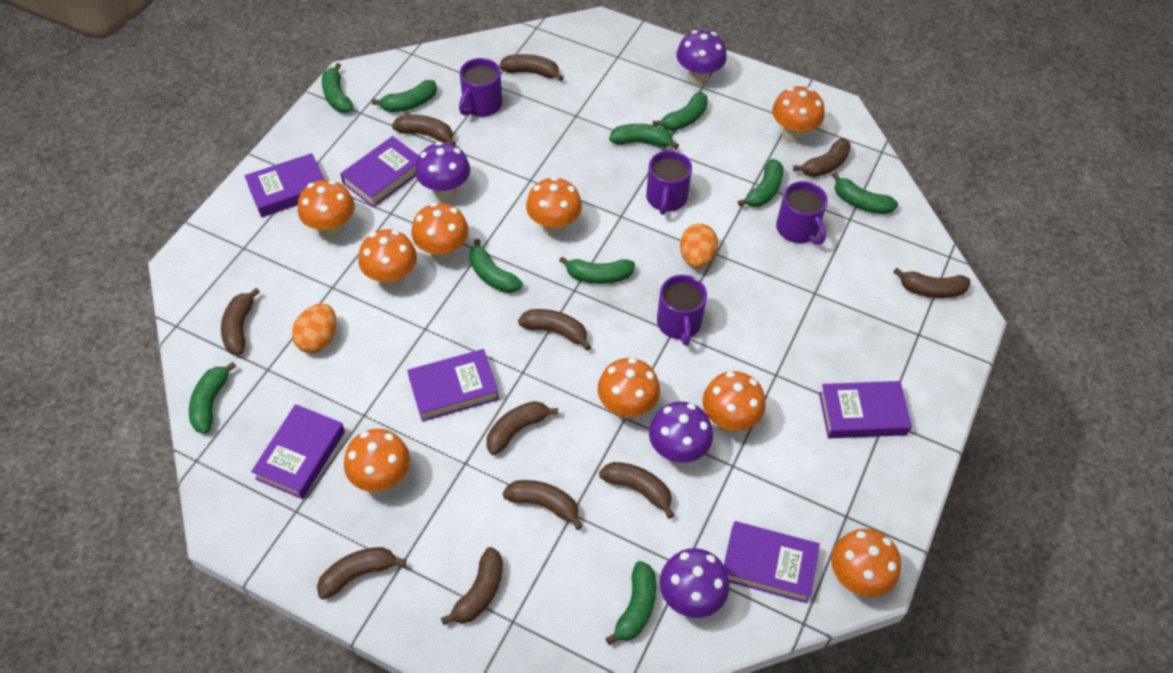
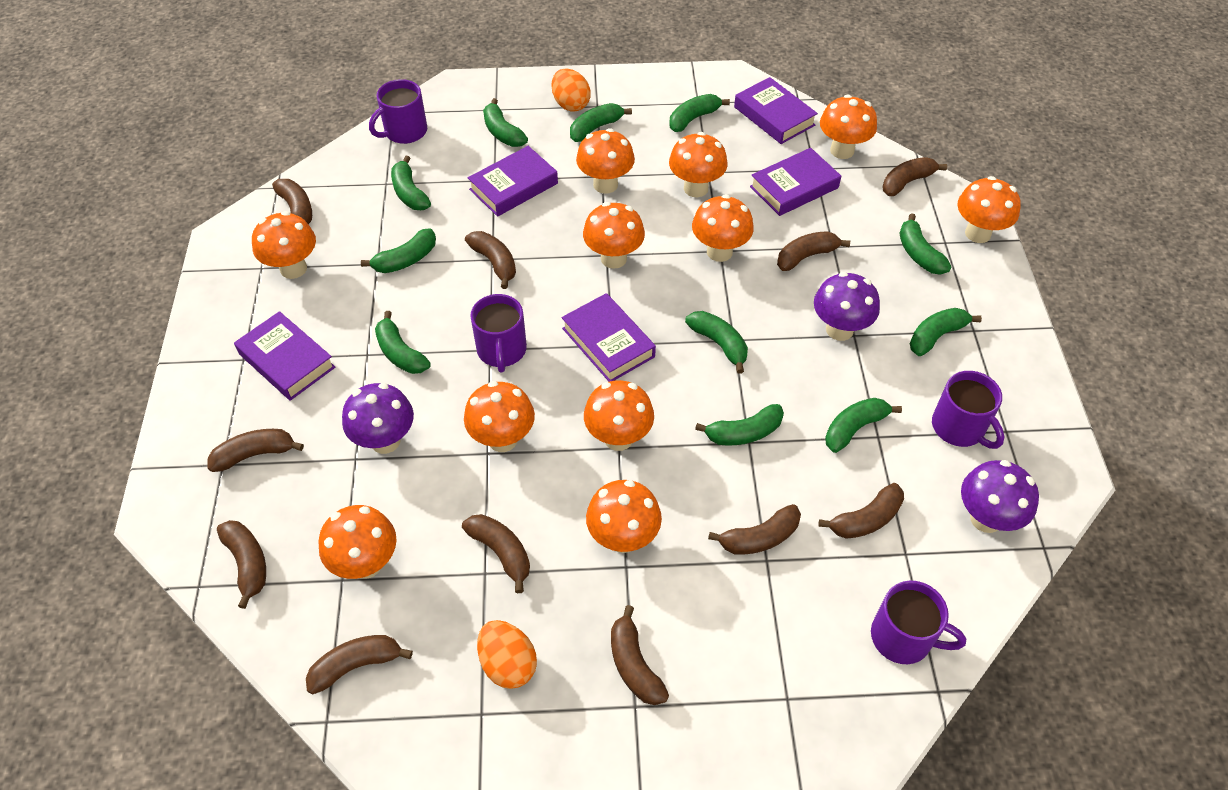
green banana: [189,362,236,434] [322,63,353,113] [372,80,437,112] [469,239,523,293] [559,257,635,284] [605,561,656,645] [609,124,679,149] [653,92,708,131] [738,159,783,207] [832,172,898,214] = 10 -> [361,228,436,273] [375,311,431,374] [391,156,431,210] [483,98,528,147] [570,103,632,142] [669,94,730,132] [685,311,748,374] [695,404,784,446] [825,398,902,453] [900,213,951,275] [910,308,982,356] = 11
orange mushroom: [298,180,355,239] [344,429,410,492] [358,229,417,289] [411,202,469,262] [526,176,582,236] [598,358,660,419] [703,371,766,433] [772,86,824,143] [831,529,901,597] = 9 -> [252,211,316,279] [318,505,397,579] [464,381,535,452] [576,128,635,194] [583,202,645,269] [584,380,654,451] [586,480,662,553] [669,132,728,197] [692,194,754,262] [820,95,877,159] [958,176,1021,243] = 11
purple book: [244,153,325,217] [251,404,345,499] [340,136,419,207] [407,349,499,422] [724,521,820,603] [819,381,912,438] = 6 -> [234,311,335,401] [468,146,558,217] [562,293,656,382] [734,77,818,144] [750,148,841,216] = 5
purple mushroom: [415,141,470,200] [649,402,713,464] [660,548,730,618] [676,30,727,86] = 4 -> [342,383,414,454] [814,272,880,341] [961,460,1039,533] = 3

